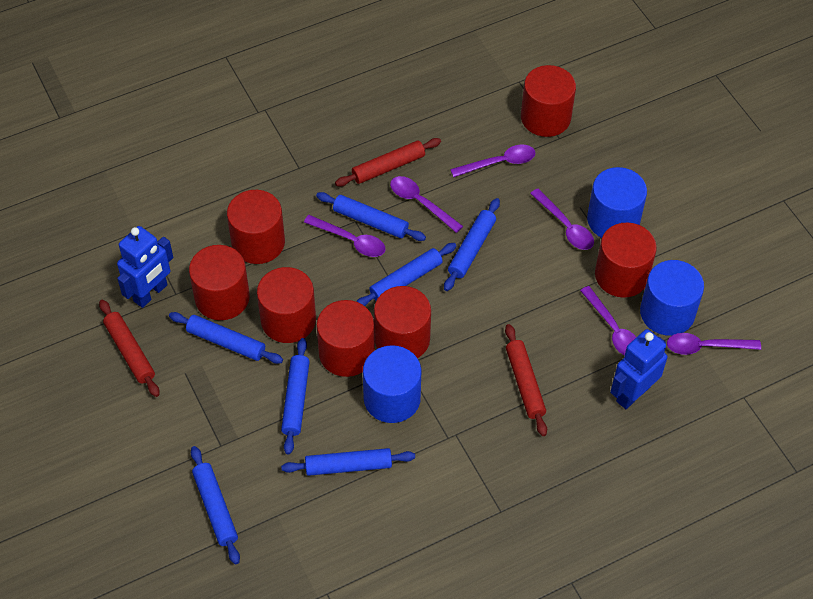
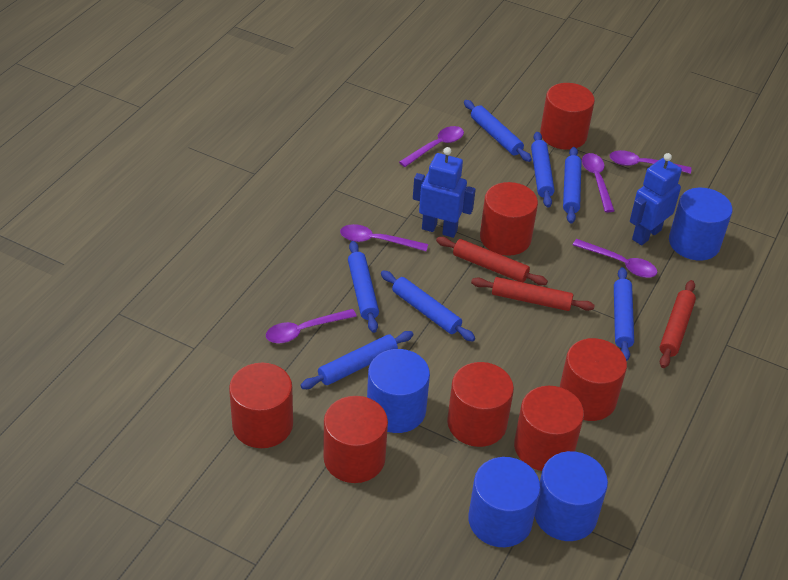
blue cylinder: [363,345,422,423] [587,167,647,238] [640,260,704,336] = 3 -> [367,349,430,433] [468,457,540,547] [535,451,608,541] [669,188,733,260] = 4

